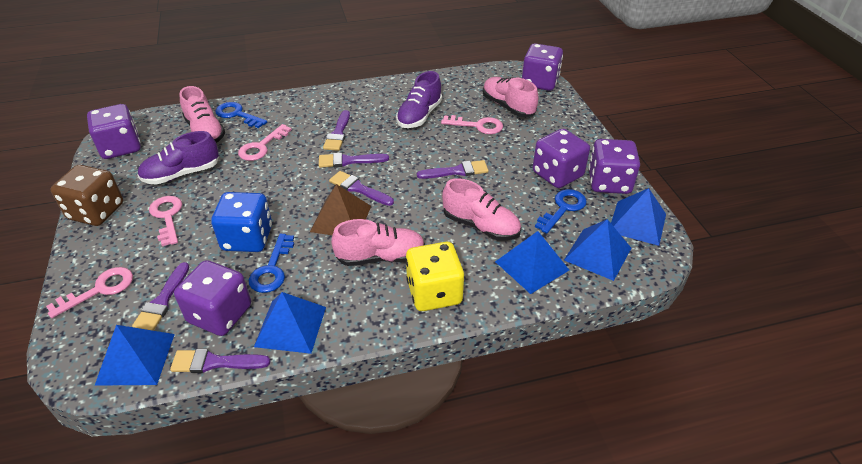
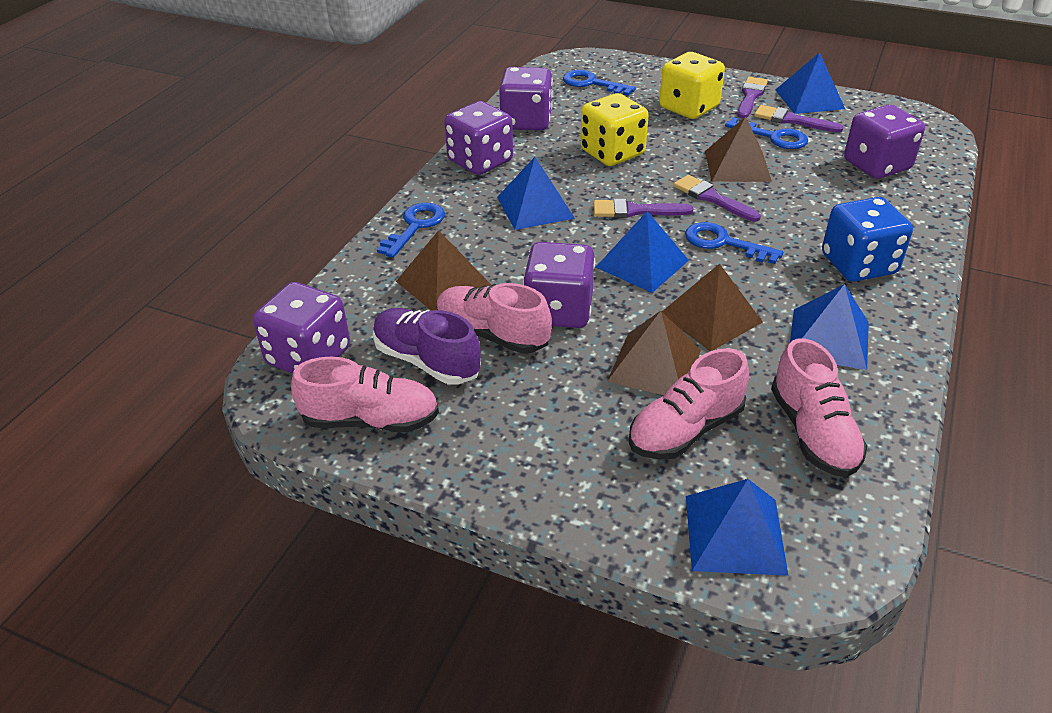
blue key: [215,102,267,128] [249,234,294,293] [535,189,587,234] = 3 -> [377,203,445,258] [563,70,636,96] [685,222,783,264] [725,117,808,149] = 4
brown dice: [50,165,123,226] = 1 -> none = 0
brown pyramid: [310,184,371,235] = 1 -> [396,230,491,311] [607,311,701,395] [662,264,763,351] [705,116,772,182] = 4
pink key: [46,267,133,318] [149,196,182,246] [238,124,292,161] [441,115,503,134] = 4 -> none = 0
purple brush: [132,262,189,331] [170,349,270,373] [319,153,389,168] [323,110,350,151] [329,171,394,206] [417,160,489,179] = 6 -> [593,199,693,218] [673,175,761,222] [737,77,768,118] [754,105,843,133] = 4
purple shoe: [138,131,219,184] [396,71,442,128] = 2 -> [373,308,481,385] = 1
yellow dice: [406,242,464,311] = 1 -> [580,93,649,166] [659,52,725,119] = 2

